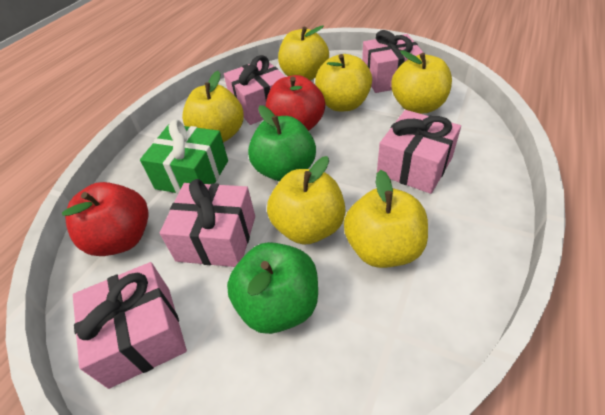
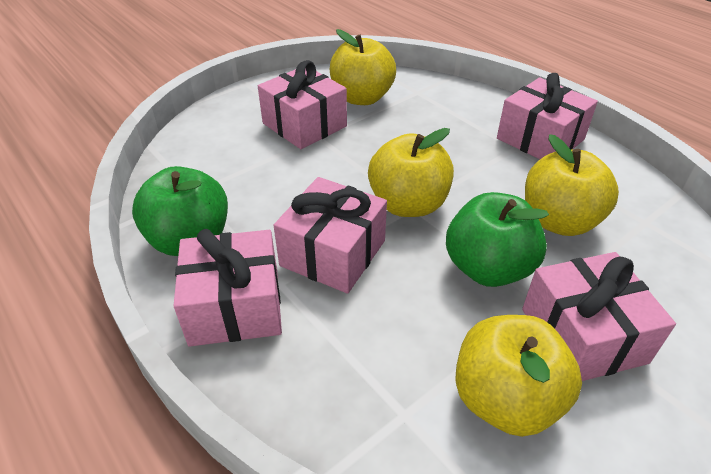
green gift: [140,120,228,194] = 1 -> none = 0
red apple: [62,182,149,256] [266,75,325,131] = 2 -> none = 0
yellow apple: [182,71,244,142] [267,156,346,245] [278,25,329,81] [315,54,372,111] [344,170,428,268] [391,50,452,114] = 6 -> [330,29,396,105] [368,128,454,217] [455,315,582,437] [525,134,619,236] = 4

